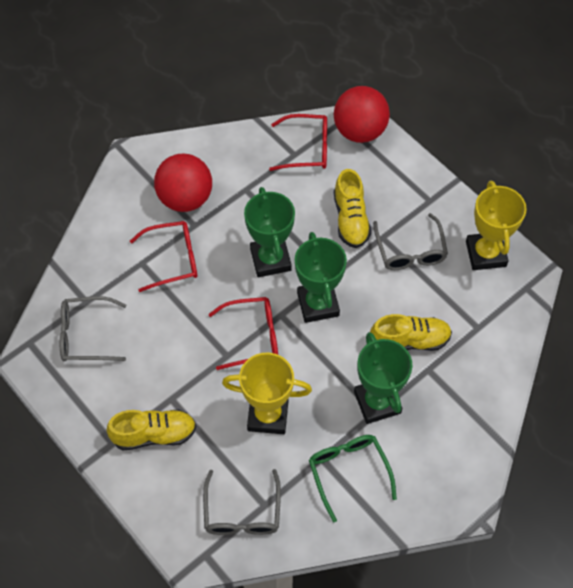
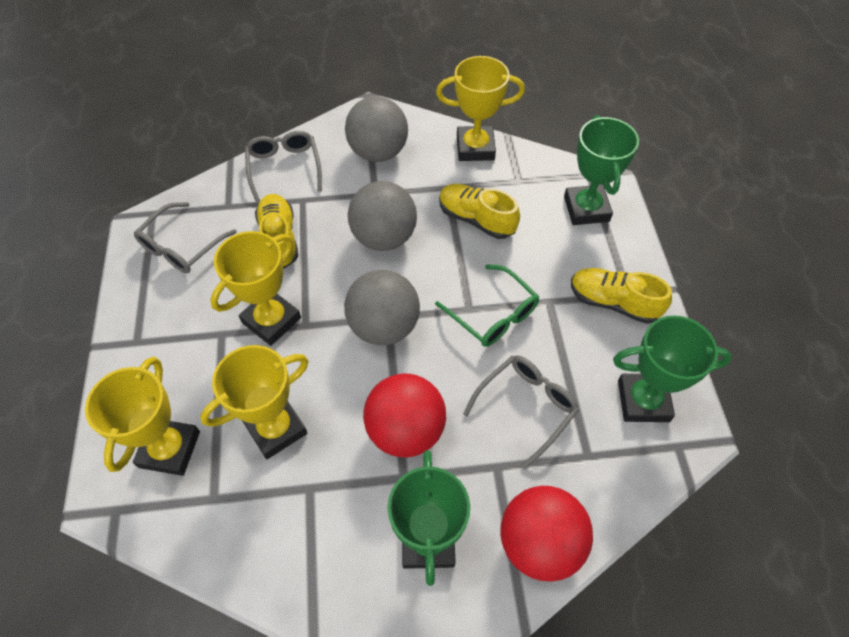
grey ball: none = 0 -> [344,270,420,345] [345,96,408,162] [348,181,417,251] = 3
red glasses: [130,221,197,292] [209,297,278,370] [269,114,327,171] = 3 -> none = 0
yellow trophy: [222,353,312,434] [466,181,527,270] = 2 -> [85,357,200,476] [200,345,309,459] [210,231,301,346] [436,56,525,161] = 4

